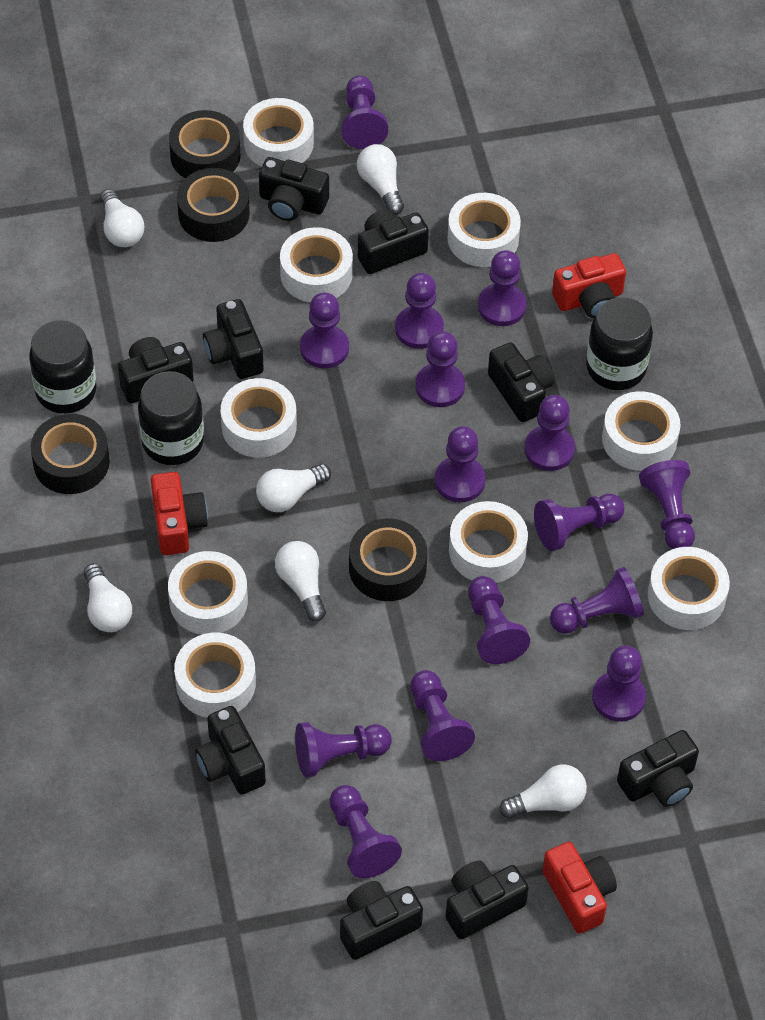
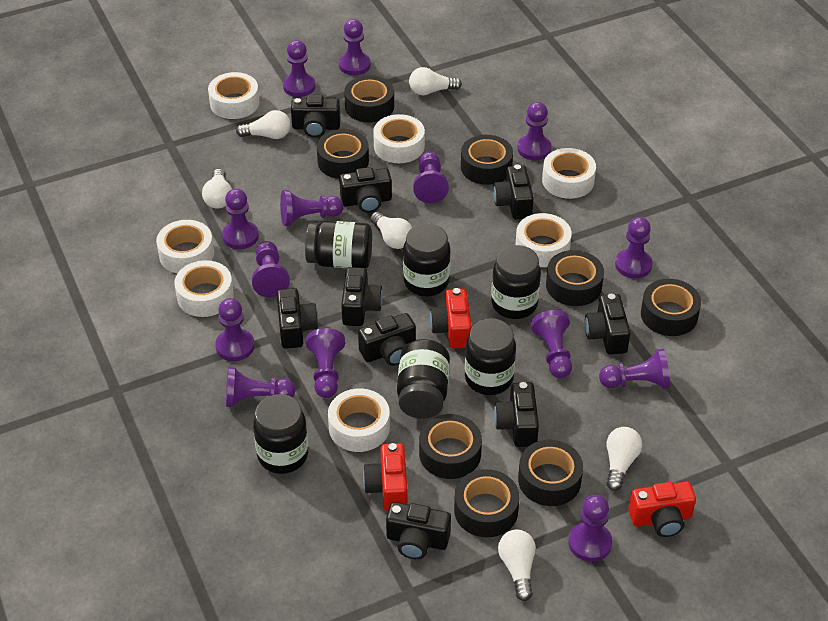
black jar: [29,320,97,414] [138,371,204,465] [586,297,653,390] = 3 -> [253,394,308,474] [305,221,372,269] [397,339,450,419] [403,223,451,296] [465,318,516,395] [491,245,541,319] = 6
black tape: [31,414,110,494] [169,110,241,178] [177,168,250,242] [349,518,427,601] = 4 -> [317,129,369,179] [344,75,394,122] [419,414,482,479] [454,469,520,537] [461,135,513,185] [518,440,583,506] [546,250,604,306] [641,279,701,336] = 8
purple pawn: [295,722,392,777] [300,293,349,368] [329,785,402,878] [341,76,388,149] [395,273,444,349] [410,670,475,761] [416,331,465,407] [435,426,486,502] [468,576,530,664] [478,250,527,326] [524,395,575,471] [534,494,624,551] [550,567,644,634] [592,645,646,722] [639,460,695,549] = 15 -> [215,298,255,361] [222,189,259,249] [226,367,296,407] [252,241,290,297] [280,190,343,226] [283,40,316,97] [306,328,345,398] [339,19,371,75] [413,152,449,203] [517,102,552,160] [531,310,572,378] [568,495,613,562] [599,348,670,389] [615,217,653,278] = 14
white tape: [168,551,248,635] [174,633,256,718] [221,378,297,458] [243,98,314,167] [280,227,353,302] [447,193,521,267] [449,501,528,583] [602,391,680,471] [648,547,730,630] = 9 -> [156,220,214,273] [174,260,234,317] [208,72,259,119] [328,388,390,452] [373,114,425,163] [515,213,572,267] [542,148,596,199] = 7

